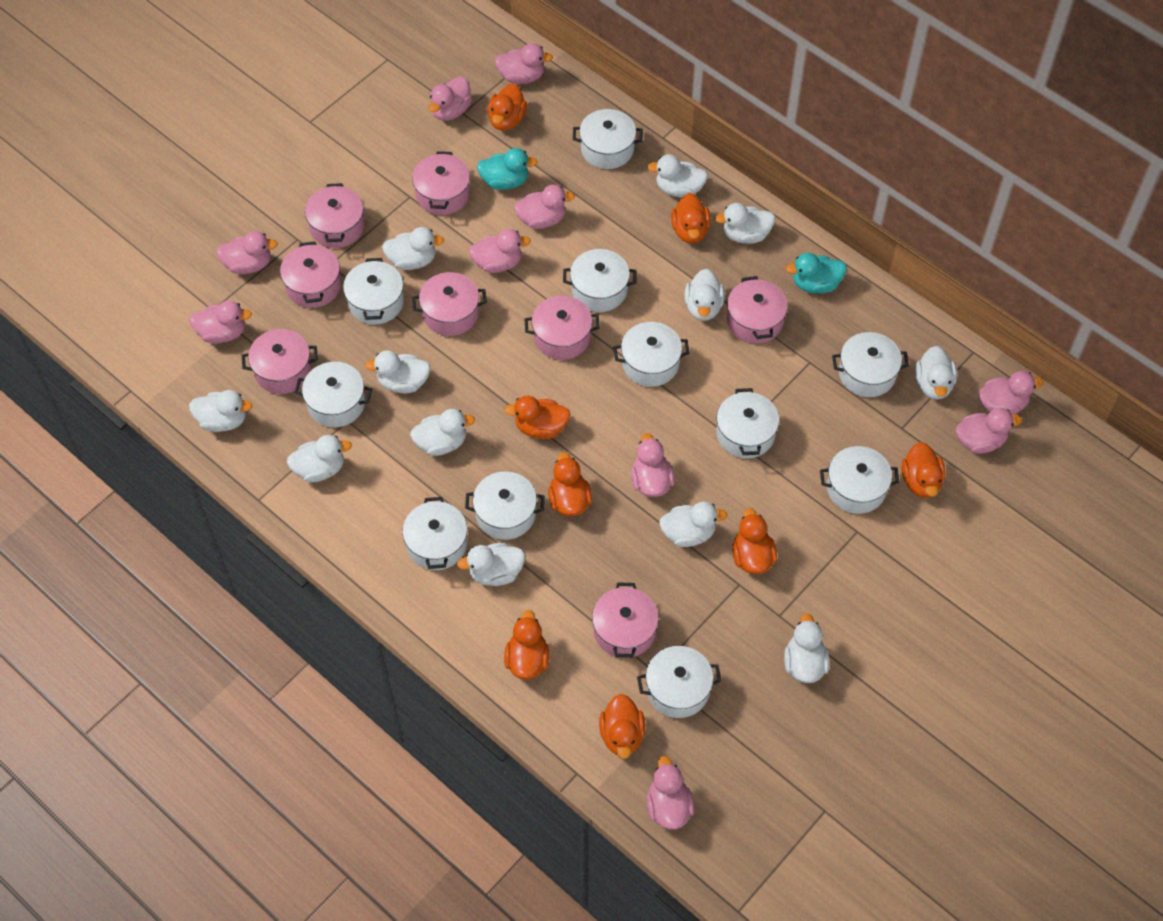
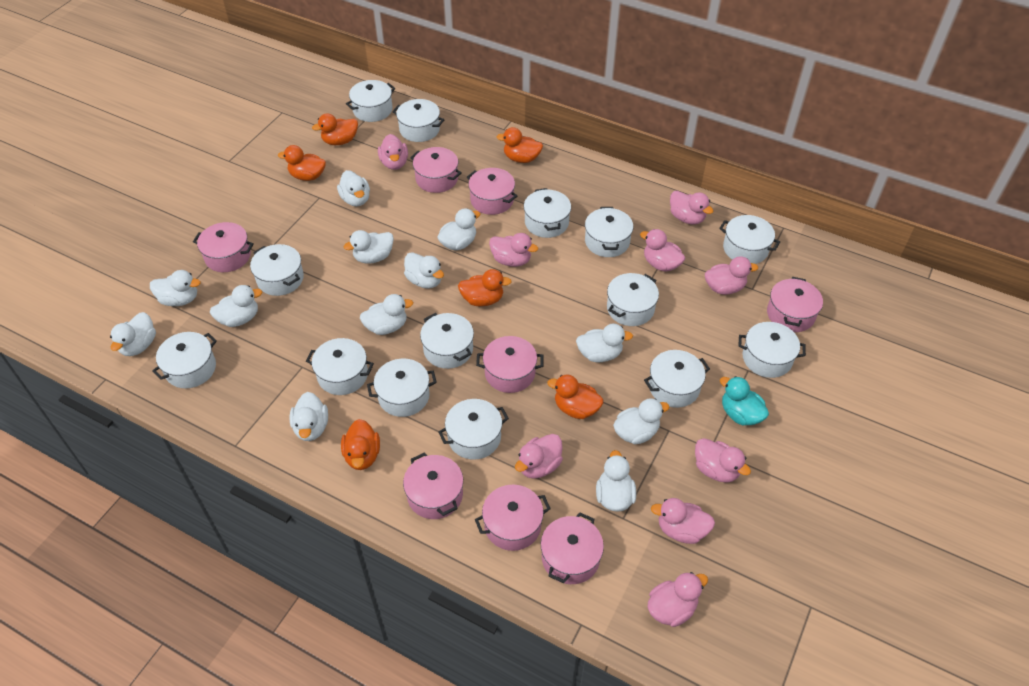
orange duck: [488,84,527,131] [504,395,570,439] [504,610,549,679] [548,452,592,516] [599,694,645,759] [671,193,711,244] [732,508,777,574] [901,442,945,498] = 8 -> [278,145,326,181] [312,113,358,145] [341,419,380,470] [458,269,512,306] [496,127,543,163] [547,374,603,419] = 6
pink duck: [189,301,252,344] [216,231,278,274] [428,76,472,121] [469,229,531,273] [495,43,553,84] [514,185,575,229] [631,433,674,497] [646,756,694,830] [956,408,1022,454] [978,371,1043,415] = 10 -> [378,134,408,170] [489,233,538,267] [515,434,563,479] [640,229,685,272] [648,572,708,627] [651,498,715,544] [670,191,713,224] [695,438,751,483] [705,256,758,295] = 9
turquoise duck: [477,148,537,190] [786,253,847,293] = 2 -> [720,376,769,426] = 1
white pot: [295,362,372,427] [343,258,404,325] [402,497,467,570] [465,471,545,540] [563,249,636,312] [573,109,643,169] [613,322,690,387] [637,646,722,718] [717,388,779,458] [820,446,900,514] [832,332,909,397] = 11 -> [152,332,217,388] [250,244,304,296] [306,338,374,395] [346,80,395,122] [367,359,437,417] [392,99,445,142] [420,313,474,369] [438,399,509,460] [524,188,571,238] [585,207,633,257] [607,273,659,326] [644,350,710,408] [719,215,780,264] [738,322,806,378] = 14

